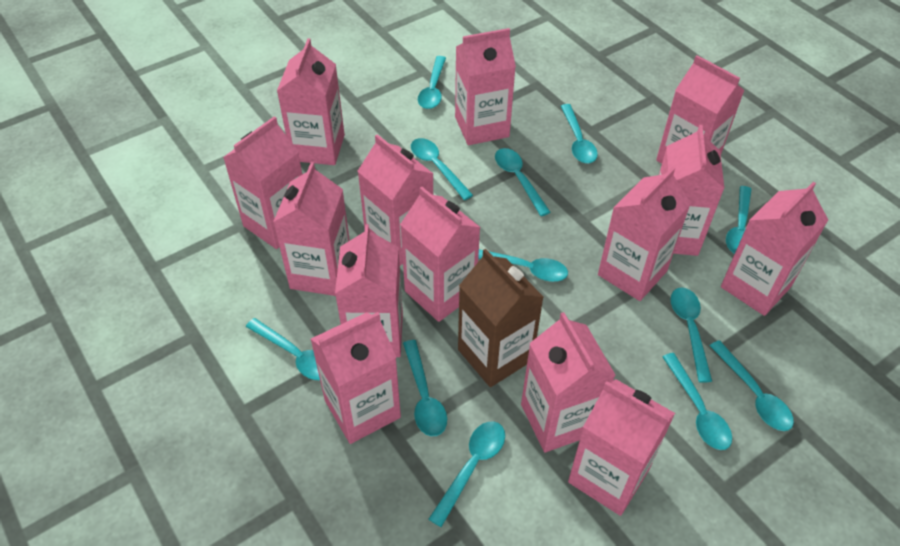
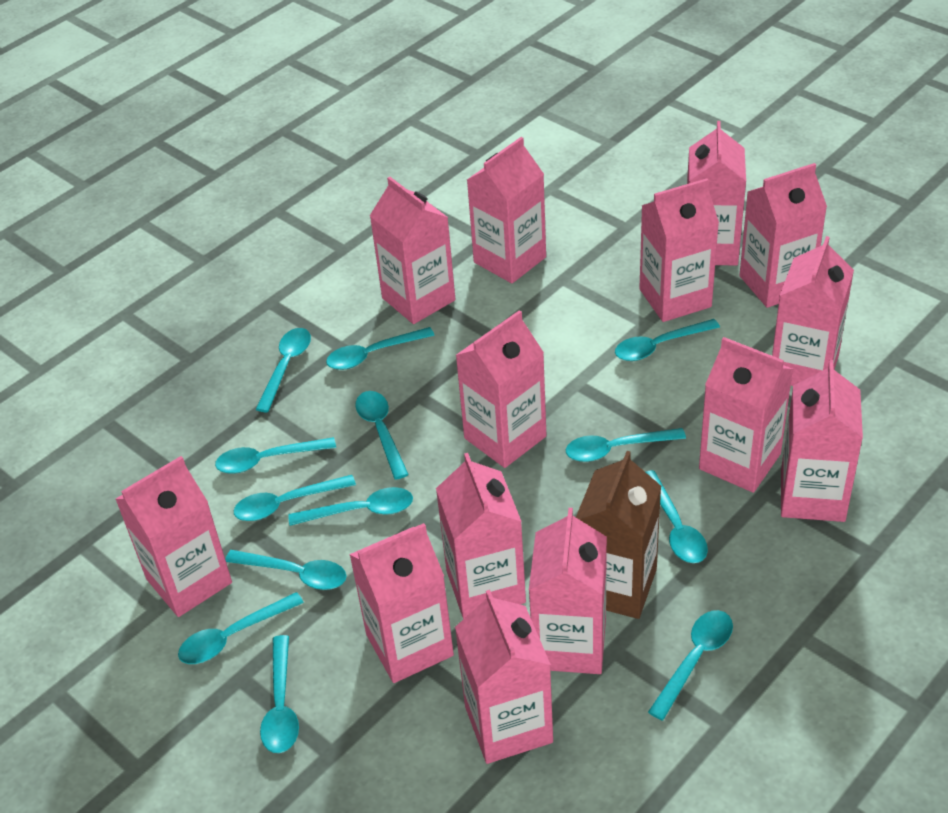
turquoise spoon: [246,318,320,380] [403,340,447,436] [411,138,473,200] [418,56,446,109] [429,421,505,527] [478,249,568,282] [495,148,551,216] [561,104,598,163] [662,353,732,450] [670,287,712,383] [709,340,794,431] [726,186,752,254] = 12 -> [178,592,304,664] [215,437,336,474] [225,550,346,590] [234,475,356,521] [255,328,311,412] [260,635,299,753] [288,487,413,526] [326,327,435,370] [355,391,409,479] [566,428,686,462] [615,319,720,361] [646,470,708,563] [648,610,733,721] = 13

